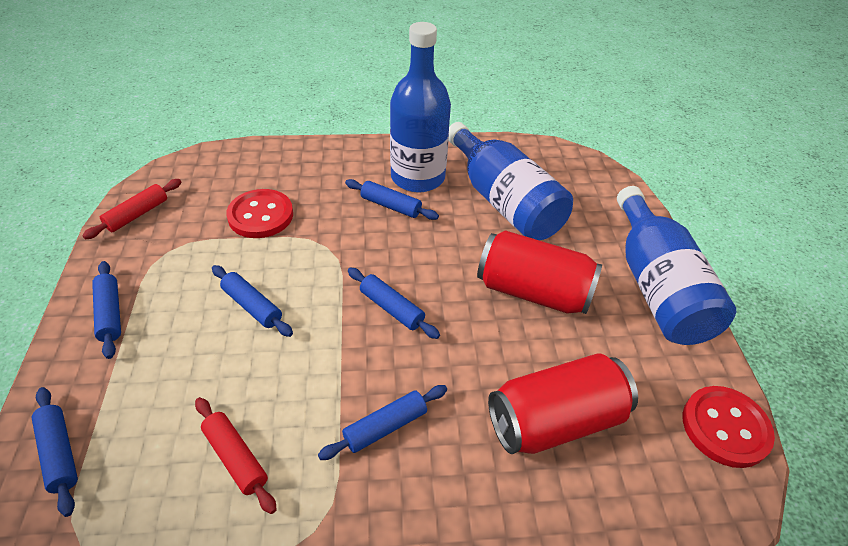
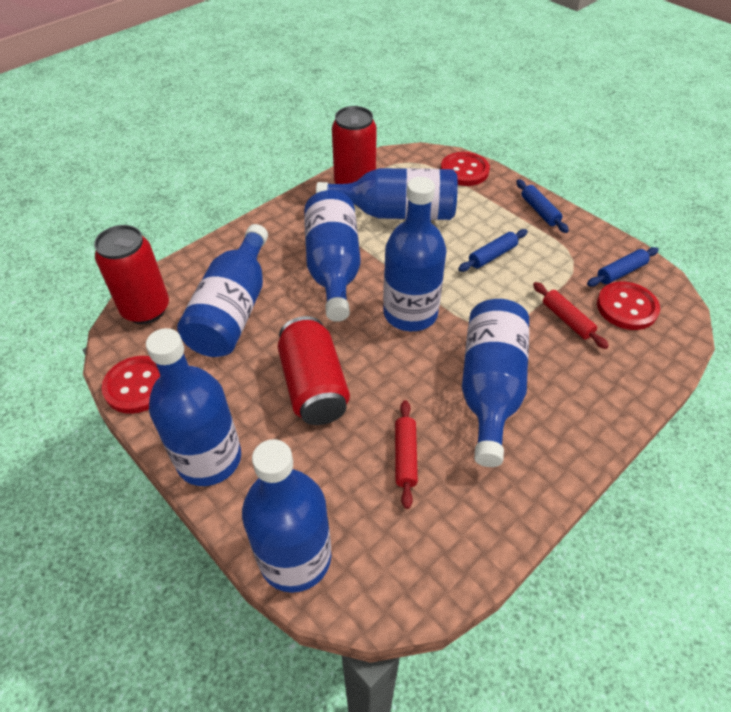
blue bottle: [390,22,451,193] [449,122,573,240] [617,186,736,345] = 3 -> [146,328,241,486] [177,224,268,357] [242,439,331,593] [304,190,361,322] [316,168,458,220] [383,177,446,331] [462,299,529,467] = 7
blue rolling pin: [32,387,78,517] [92,261,121,359] [212,265,293,337] [318,385,447,460] [345,179,439,220] [348,268,440,339] = 6 -> [458,229,528,272] [516,179,569,233] [587,247,659,287] = 3
red button: [226,189,293,238] [683,386,775,468] = 2 -> [102,356,160,414] [441,152,490,186] [597,281,660,330] = 3
red can: [477,230,602,314] [488,353,638,454] = 2 -> [94,225,169,324] [278,316,350,425] [332,106,377,184] = 3

